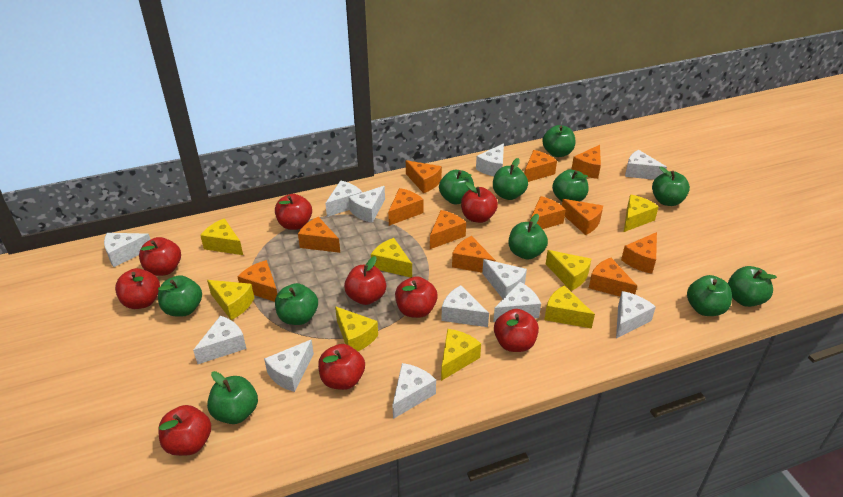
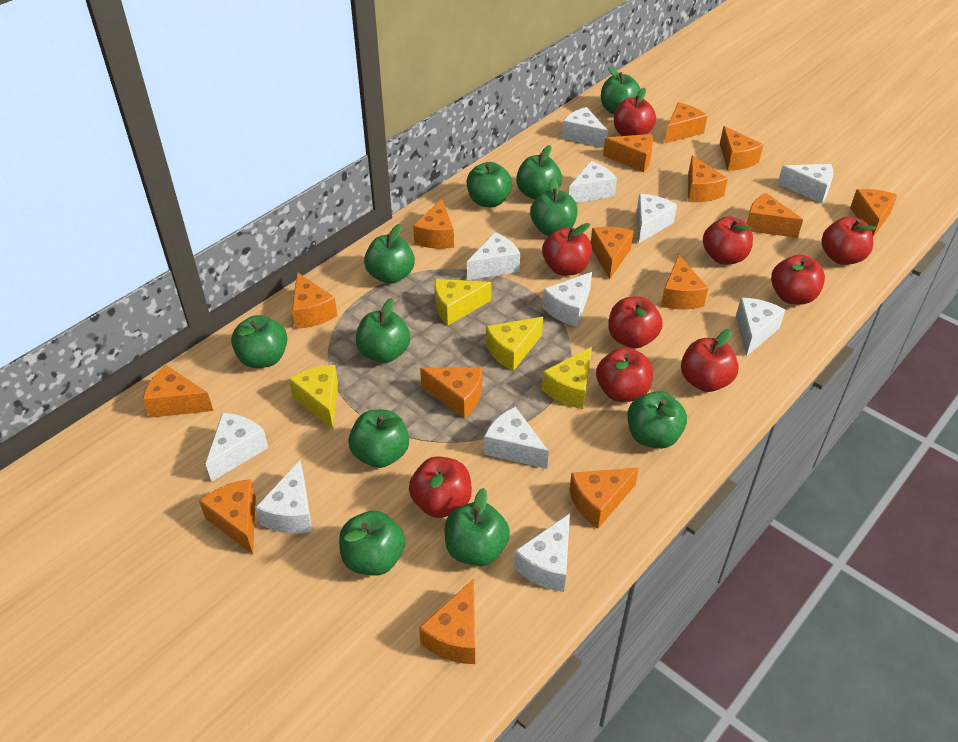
orange cheese: [237,260,277,302] [298,217,340,253] [388,188,424,226] [406,160,442,193] [430,210,466,249] [452,236,496,272] [525,150,557,182] [530,196,566,229] [562,199,603,235] [571,145,601,179] [589,258,637,296] [621,232,657,274] = 12 -> [143,365,213,418] [199,479,256,554] [292,272,338,329] [413,198,454,249] [419,579,475,664] [420,367,482,419] [569,467,639,529] [591,227,634,279] [603,134,653,172] [661,255,708,309] [665,103,707,143] [688,155,728,202] [720,126,763,171] [747,193,803,238] [850,189,897,237] = 15
white cheese: [104,233,151,267] [193,316,247,364] [264,339,314,392] [325,180,362,217] [349,186,385,223] [392,363,436,419] [441,285,489,327] [476,143,504,176] [482,259,527,299] [493,282,541,322] [616,291,656,338] [625,150,667,180] = 12 -> [205,413,268,482] [256,460,312,533] [467,232,520,280] [484,407,549,469] [514,513,570,592] [542,272,592,327] [562,107,608,148] [569,161,617,203] [637,194,677,243] [736,298,785,356] [777,164,833,204] = 11
yellow cheese: [200,218,243,255] [207,280,254,320] [335,306,378,351] [371,238,412,277] [441,329,481,381] [544,285,595,329] [546,250,591,291] [624,194,659,232] = 8 -> [289,365,338,429] [435,279,491,325] [486,317,543,371] [542,347,592,409] = 4

